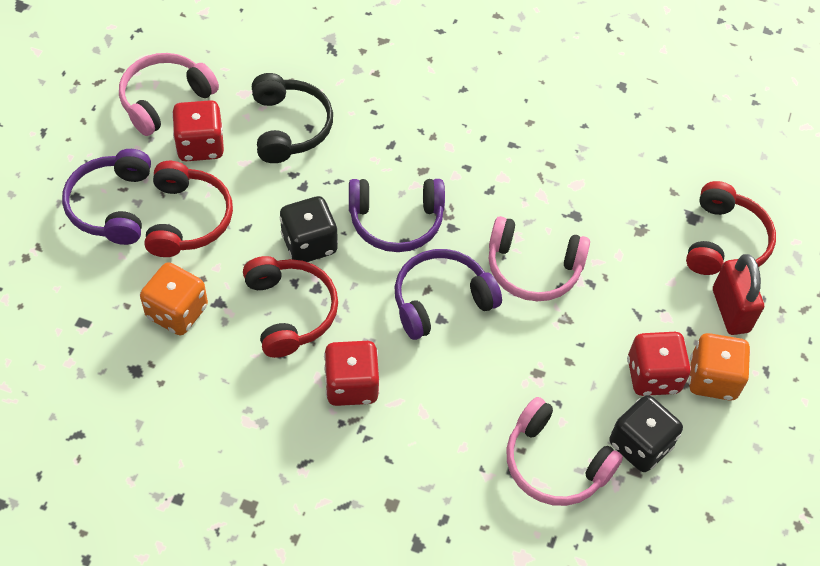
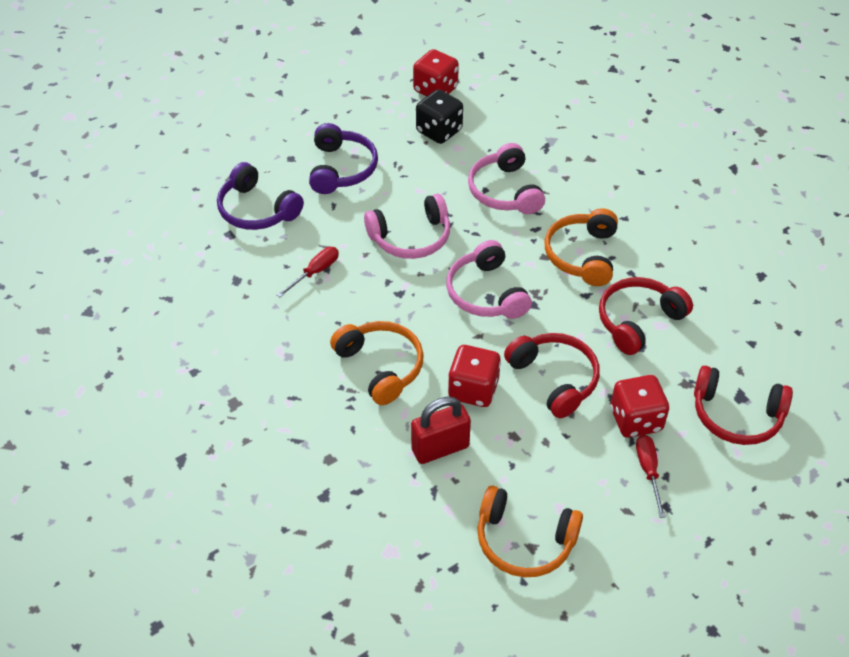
black dice: [280,196,338,262] [609,395,683,472] = 2 -> [416,89,463,144] = 1
black headphones: [252,73,333,163] = 1 -> none = 0
orange dice: [140,262,208,335] [689,333,751,401] = 2 -> none = 0
orange headphones: none = 0 -> [330,321,424,405] [477,486,583,577] [544,209,618,286] = 3
purple headphones: [62,149,151,245] [349,179,445,252] [395,249,502,340] = 3 -> [217,162,304,230] [309,123,378,194] = 2
red screwdriver: none = 0 -> [277,247,339,297] [636,435,666,518] = 2

